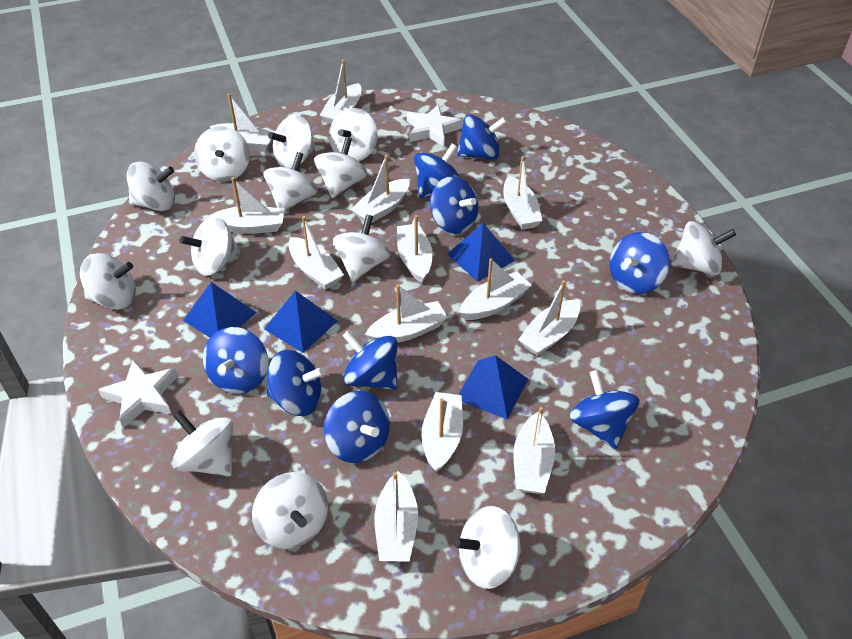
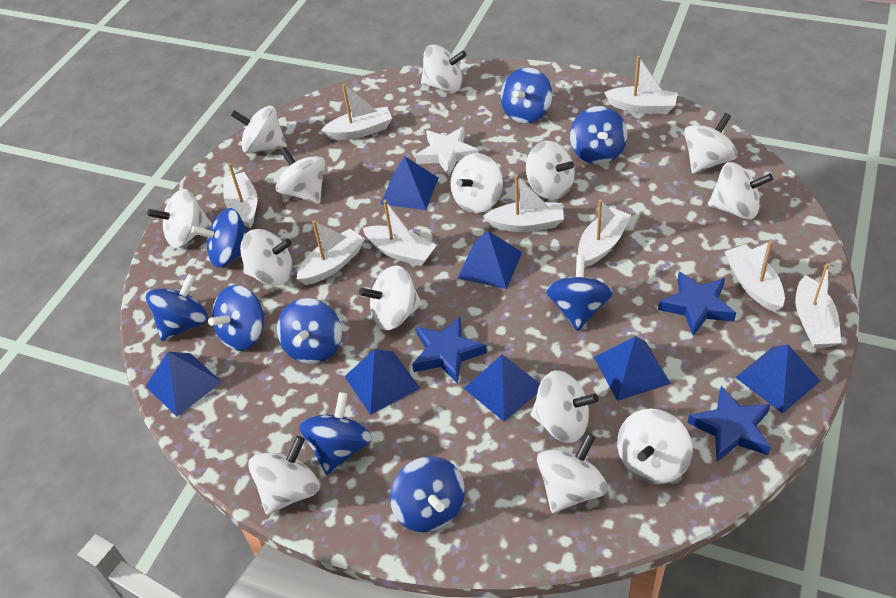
blue pyramid: [183,282,257,338] [264,290,337,353] [447,223,515,282] [458,355,528,420] = 4 -> [146,352,222,417] [344,349,420,415] [380,156,438,210] [458,231,522,289] [464,355,540,422] [594,336,671,401] [735,345,821,414] = 7
blue star: none = 0 -> [412,316,487,384] [658,272,736,336] [688,386,771,462] = 3
white boat: [208,177,285,234] [210,93,274,152] [288,216,344,290] [320,60,361,124] [351,155,410,223] [365,284,448,343] [375,471,418,562] [397,215,433,283] [422,392,463,473] [459,258,531,320] [503,156,543,230] [513,407,555,494] [518,280,580,356] = 13 -> [223,163,258,228] [297,221,365,285] [321,84,392,140] [363,200,437,266] [483,174,564,232] [578,199,631,268] [604,56,678,114] [724,240,785,312] [795,263,842,348] = 9
white spinning top: [80,253,136,310] [127,162,175,211] [172,410,233,476] [180,216,240,276] [194,126,250,182] [252,472,328,549] [263,152,318,212] [268,115,315,168] [314,137,367,198] [329,108,378,161] [332,214,391,282] [454,506,522,589] [671,221,736,275] = 13 -> [147,189,212,248] [231,106,287,153] [240,229,293,286] [248,436,320,515] [275,147,325,204] [359,265,422,330] [421,45,466,92] [450,153,503,213] [526,141,575,200] [531,370,599,443] [537,433,608,513] [617,409,692,484] [684,113,738,174] [708,162,773,219] = 14
white star: [98,359,178,428] [407,104,462,147] = 2 -> [415,127,479,176] = 1

